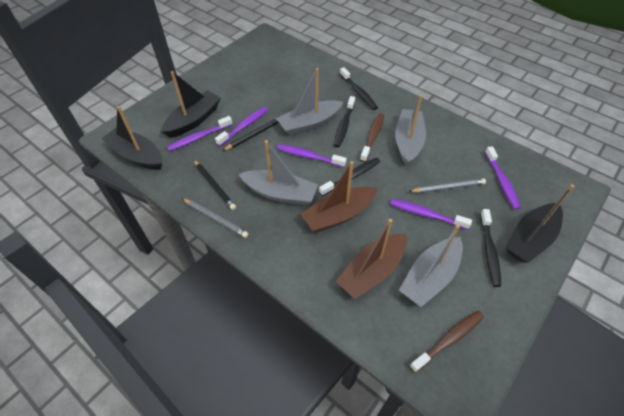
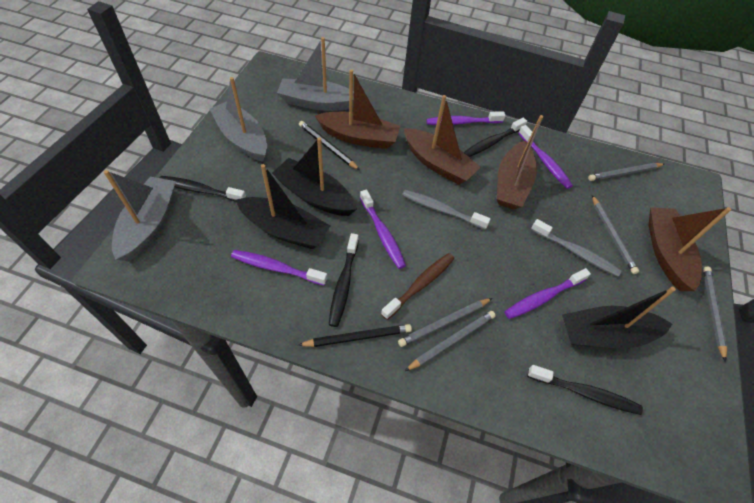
brown boat: [301,161,378,233] [335,219,407,299] = 2 -> [315,69,400,149] [404,95,481,185] [497,115,543,210] [649,207,731,291] = 4
brown toothbrush: [360,113,384,162] [410,311,484,373] = 2 -> [381,253,454,320] = 1
grey boat: [239,140,318,206] [276,68,343,136] [395,95,426,166] [399,225,463,307] = 4 -> [104,170,176,261] [209,77,267,162] [277,37,354,111] = 3
grey pencil: [182,198,249,238] [408,178,486,193] = 2 -> [398,298,492,347] [405,311,496,371] [588,163,664,181] [592,195,639,274] [703,267,728,362] = 5
grey toothbrush: none = 0 -> [402,190,491,229] [531,219,622,277] = 2

